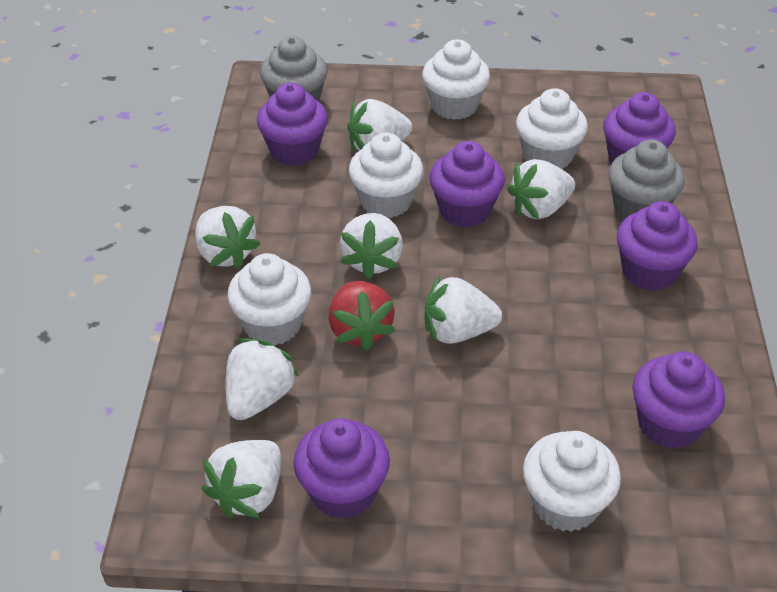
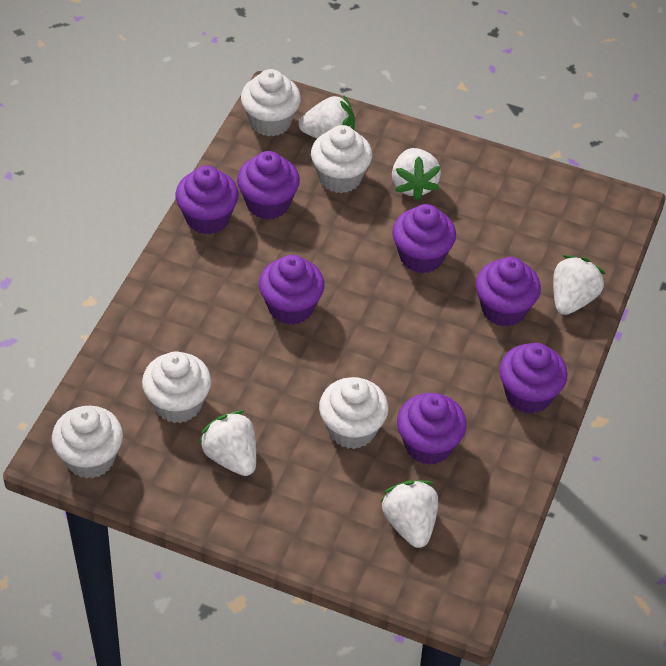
grey cupcake: [260,36,328,101] [609,139,685,220] = 2 -> none = 0
purple cupcake: [257,83,328,166] [293,418,390,519] [429,141,505,227] [603,92,676,163] [617,201,698,291] [632,351,725,449] = 6 -> [175,165,239,234] [237,151,300,220] [259,255,325,325] [392,204,456,273] [397,393,467,465] [475,257,541,327] [499,343,568,414] = 7
red strawberry: [328,281,395,351] = 1 -> none = 0
white strawberry: [195,206,260,269] [202,440,281,518] [226,338,299,420] [340,213,403,279] [347,99,412,152] [425,275,502,344] [507,159,575,219] = 7 -> [198,410,256,476] [298,95,355,139] [381,481,438,548] [392,148,441,201] [553,255,606,315] = 5

